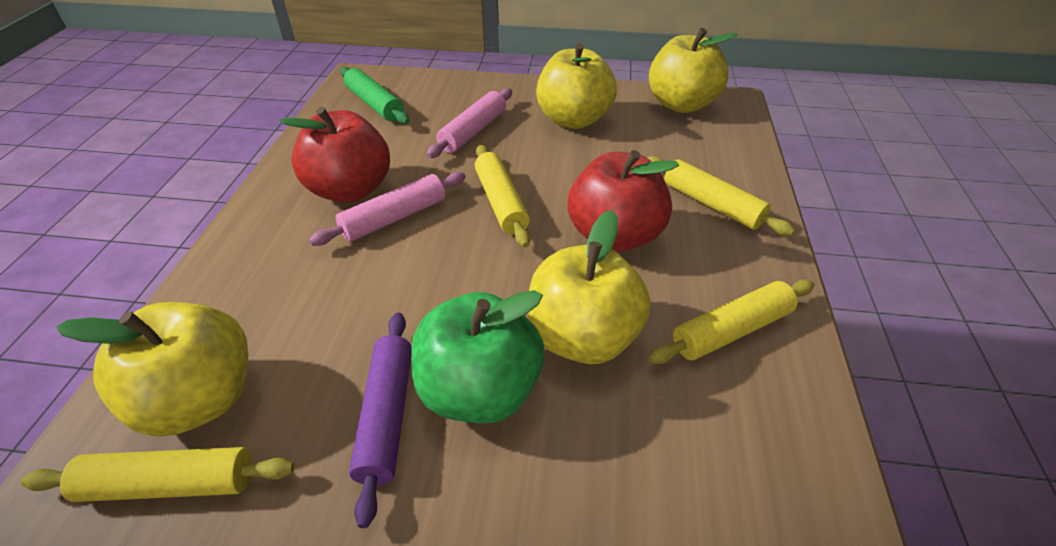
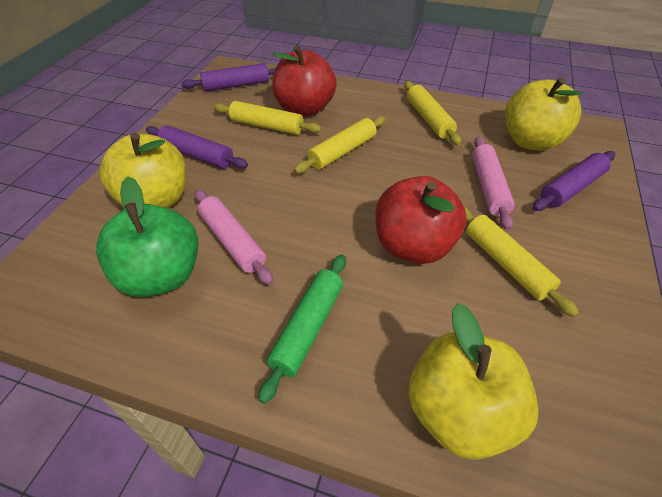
purple rolling pin: [349,313,412,528] = 1 -> [146,125,248,169] [181,63,276,91] [533,151,615,211] = 3
yellow apple: [56,302,248,437] [528,210,651,364] [536,43,617,129] [649,28,738,113] = 4 -> [100,133,186,208] [408,303,539,460] [505,77,584,151] = 3

